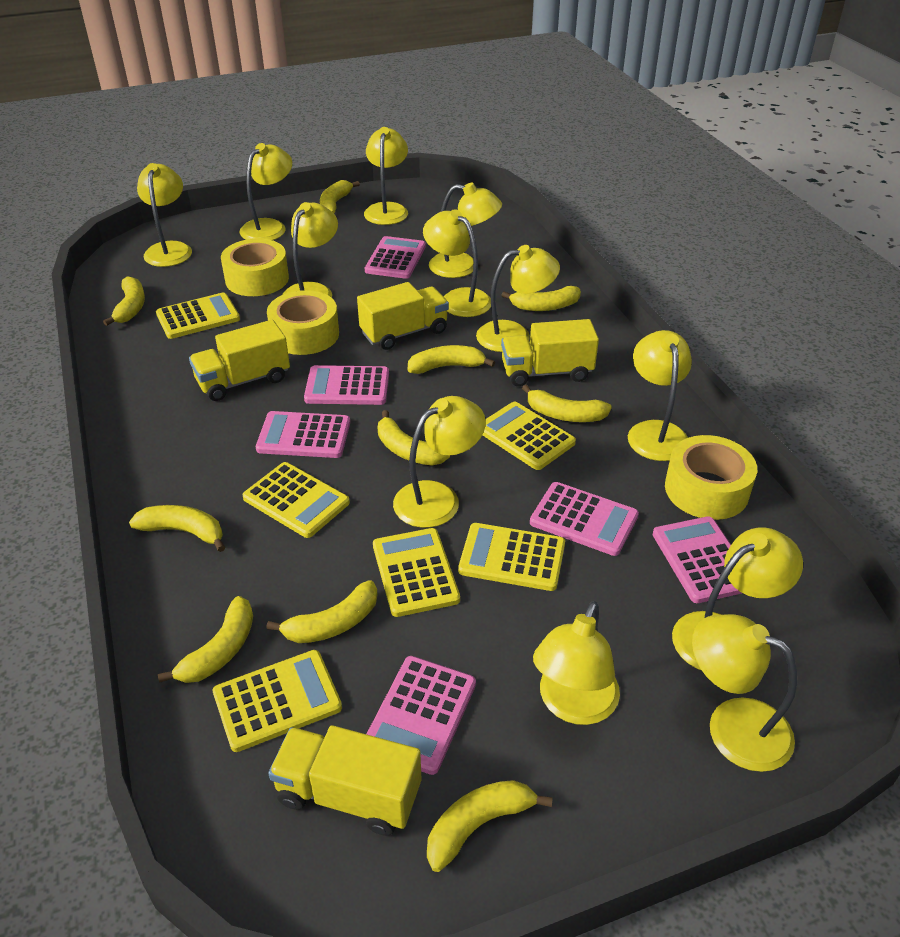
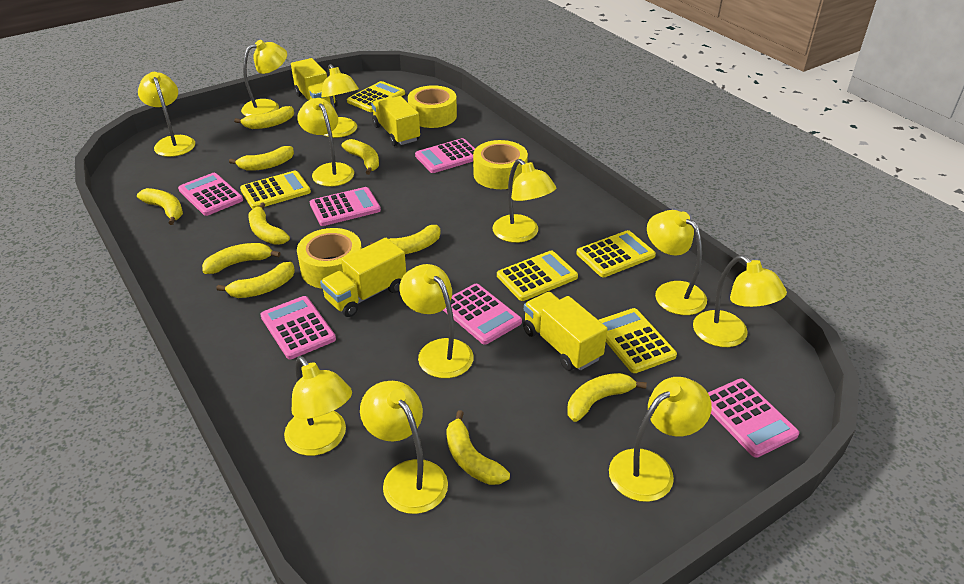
yellow calculator: [156,293,240,339] [213,650,342,752] [242,462,350,538] [373,528,460,617] [458,523,565,591] [483,402,576,470] = 6 -> [240,171,311,209] [347,81,405,112] [497,250,578,301] [576,230,656,277] [599,308,677,373] = 5
yellow lamp: [137,163,192,267] [239,143,292,240] [282,202,338,298] [364,127,408,225] [393,396,486,528] [423,209,491,317] [429,183,502,278] [476,245,560,352] [533,601,620,725] [628,330,692,461] [672,527,803,670] [692,614,797,772] = 12 -> [138,72,195,157] [241,40,287,116] [284,356,352,456] [297,98,354,187] [321,64,359,138] [360,381,448,514] [399,264,474,378] [493,159,556,243] [609,377,712,502] [647,210,707,315] [693,255,787,347] = 11

